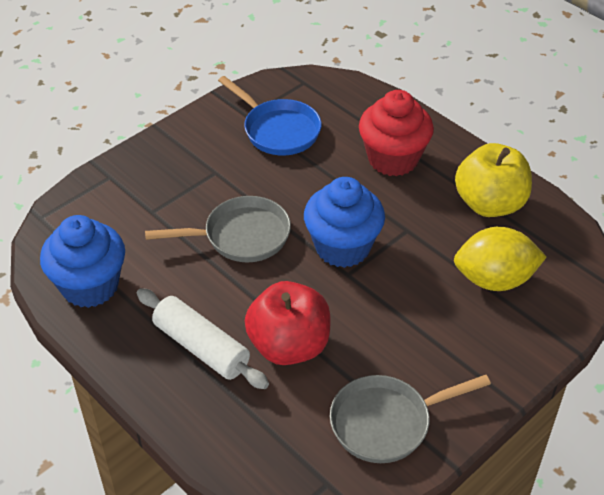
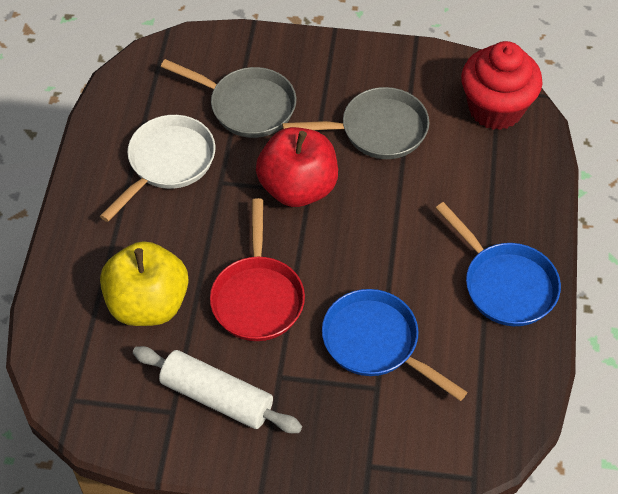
blue cupcake: [40,215,125,308] [304,177,385,268] = 2 -> none = 0
blue pan: [218,76,322,155] = 1 -> [322,289,467,401] [436,202,561,326] = 2
red pan: none = 0 -> [210,198,305,341] = 1
white pan: none = 0 -> [100,115,215,222] = 1
yellow lemon: [454,226,547,291] = 1 -> none = 0

